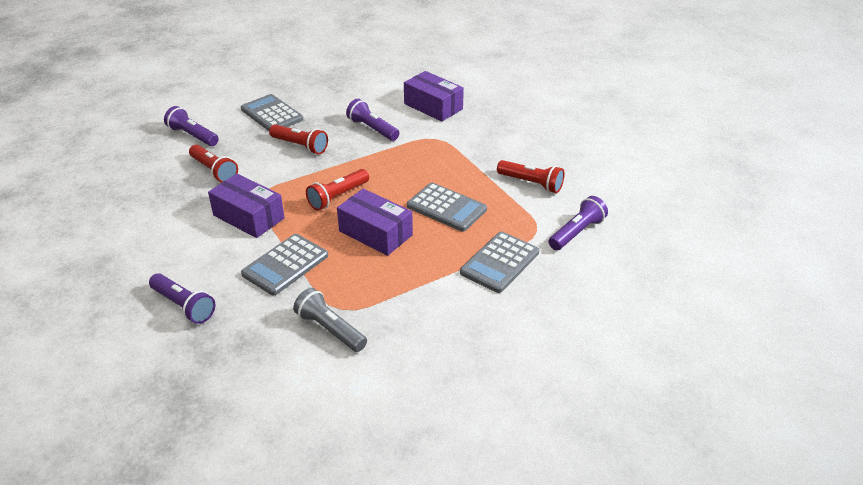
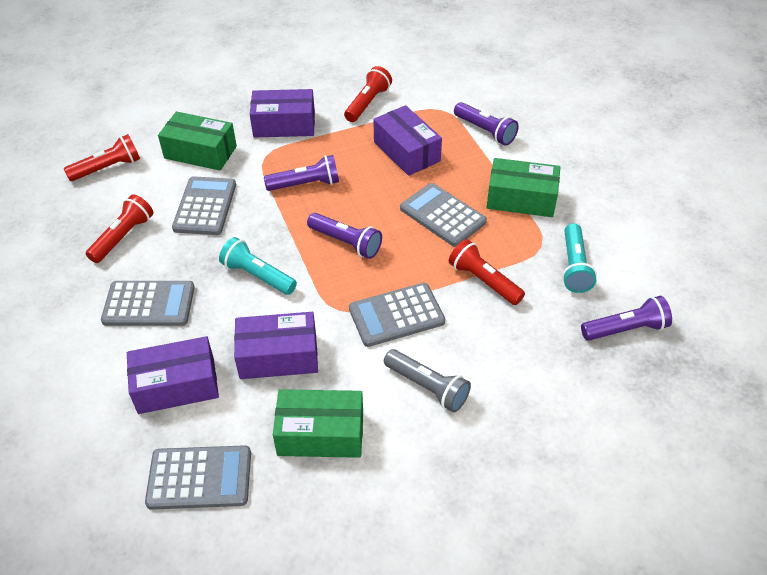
green box: none = 0 -> [158,111,237,170] [273,389,363,458] [487,158,560,217] = 3
grey calculator: [241,94,303,131] [241,234,328,295] [407,183,487,232] [460,231,539,293] = 4 -> [101,281,195,326] [145,445,251,510] [172,176,236,235] [349,283,445,347] [400,183,487,247] = 5
purple box: [208,174,285,238] [337,189,413,256] [404,71,464,122] = 3 -> [127,336,219,414] [234,312,318,379] [250,89,315,138] [373,105,442,176] = 4
turquoise flashlight: none = 0 -> [219,237,297,295] [562,223,597,293] = 2

